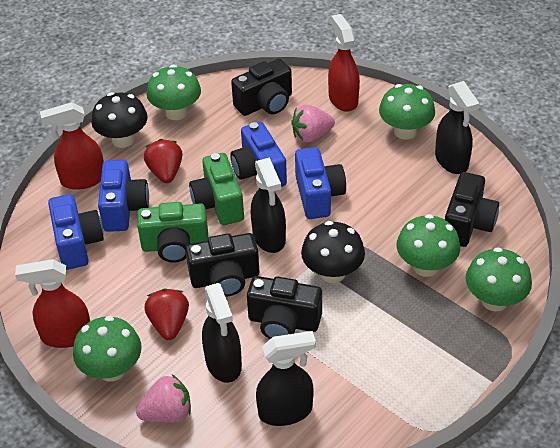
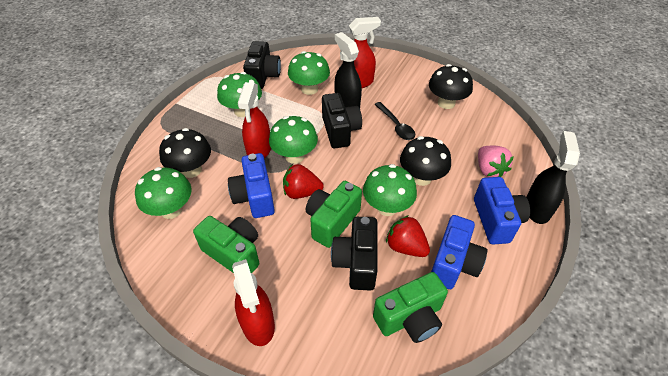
black camera: [186,233,259,297] [231,59,292,116] [247,276,322,339] [445,172,499,247] = 4 -> [243,41,281,89] [322,93,362,148] [331,217,377,291] = 3
black mushroom: [91,92,148,148] [301,221,365,283] = 2 -> [159,128,211,178] [400,136,451,186] [429,64,473,109] = 3
black spoon: none = 0 -> [374,102,415,140] = 1
black spray bottle: [202,283,242,383] [251,158,286,253] [256,331,316,426] [435,81,479,174] = 4 -> [334,32,362,108] [526,131,580,224] = 2
blue camera: [48,194,104,270] [98,160,149,232] [230,122,287,187] [295,147,346,219] = 4 -> [228,153,275,218] [431,215,487,289] [474,177,530,244] = 3
green camera: [137,202,208,263] [189,153,244,225] = 2 -> [193,216,259,273] [306,181,362,248] [373,272,448,343] = 3
pink strawberry: [136,374,191,423] [291,105,335,143] = 2 -> [478,146,514,177] = 1

